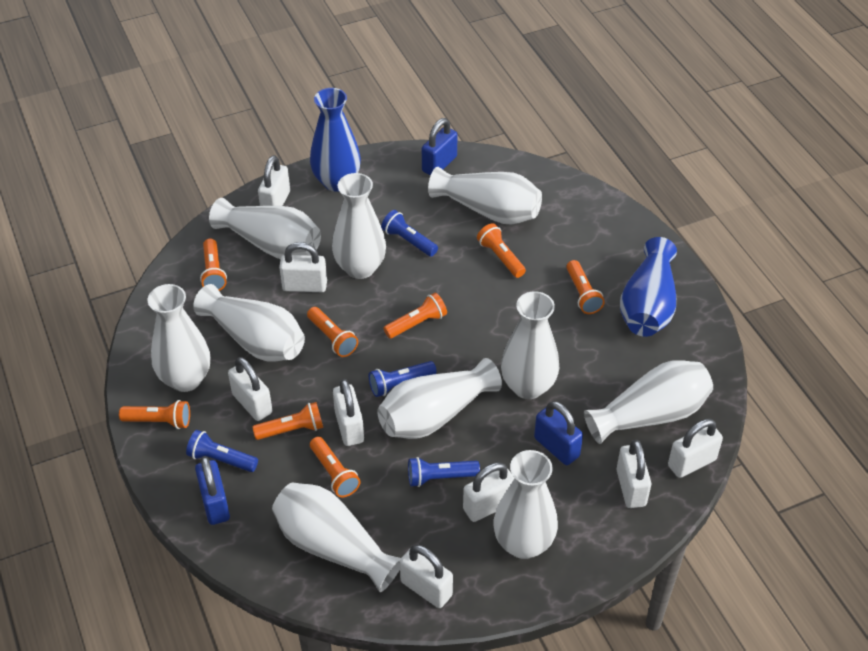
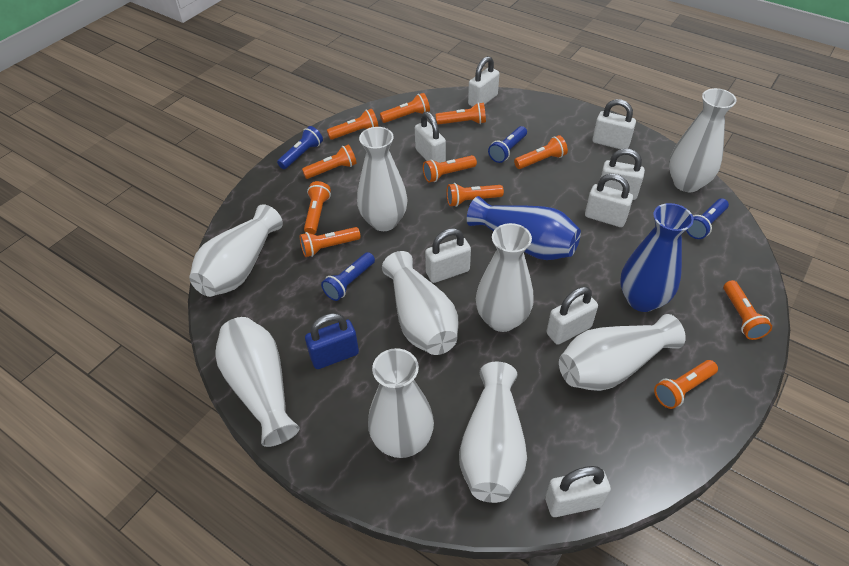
blue padlock: [195,456,230,525] [422,118,458,175] [534,401,583,465] = 3 -> [305,313,359,369] = 1
orange flashlight: [119,400,190,429] [200,239,227,291] [252,402,323,440] [307,307,358,357] [310,437,360,497] [384,293,447,339] [477,223,526,278] [566,260,605,314] = 8 -> [300,227,361,257] [302,145,356,179] [304,181,331,234] [327,109,378,140] [380,93,430,123] [423,155,477,183] [435,103,486,125] [447,183,504,207] [514,135,568,169] [654,360,718,409] [724,280,772,340] = 11
white vase: [148,284,210,392] [193,284,305,362] [209,198,321,259] [272,483,401,592] [332,173,386,279] [377,358,502,439] [428,167,542,224] [493,450,558,559] [501,291,559,399] [584,360,713,444] = 10 -> [189,204,283,297] [215,317,300,447] [357,127,408,231] [368,348,434,458] [382,251,459,355] [459,361,527,503] [476,223,534,332] [559,314,686,391] [669,88,737,192] = 9

